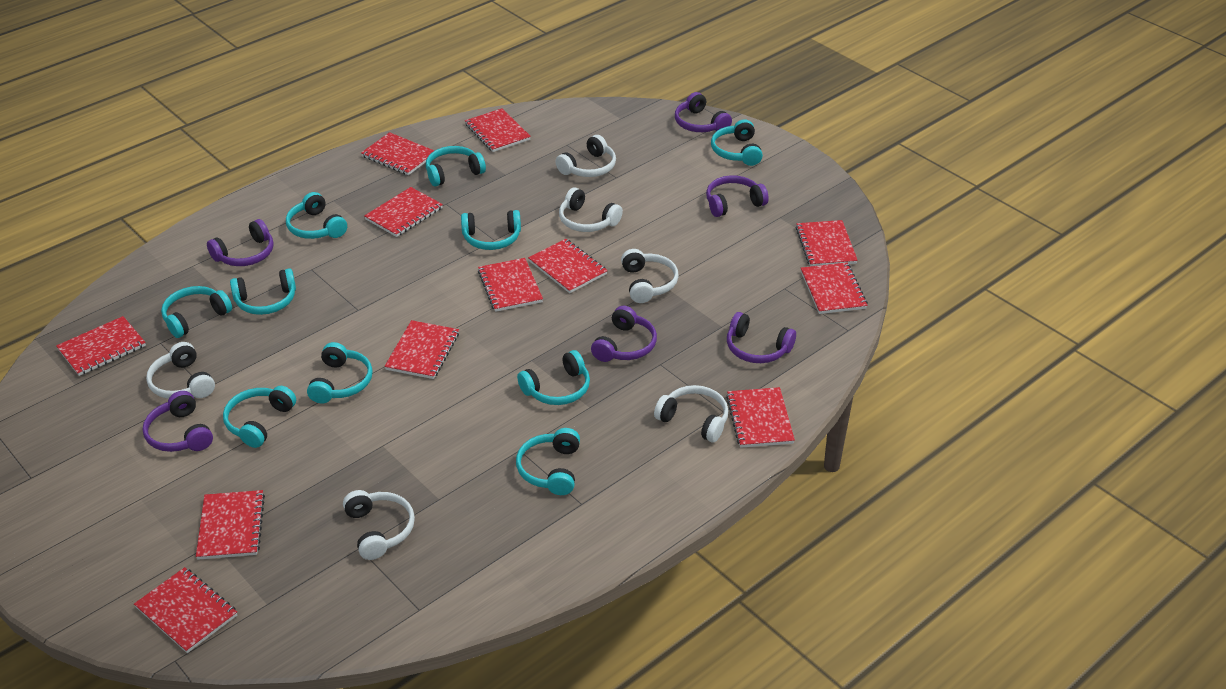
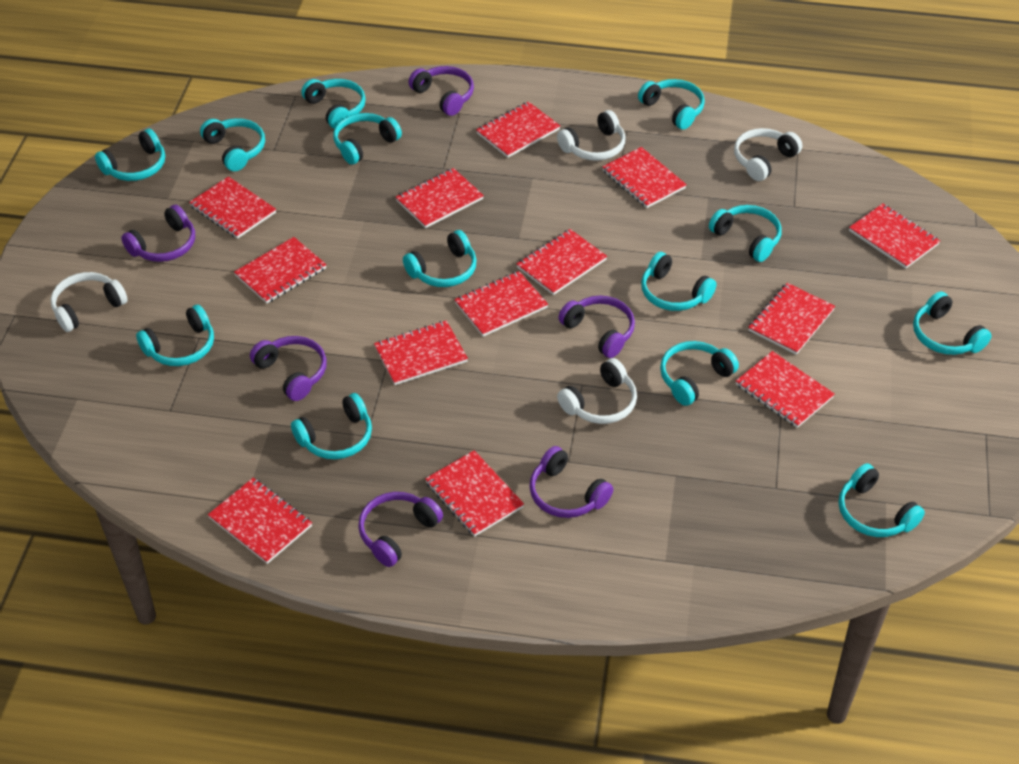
red notebook: [56,316,146,376] [134,567,237,653] [196,490,265,560] [361,132,435,175] [364,187,443,237] [384,320,459,379] [465,108,531,152] [478,258,543,312] [528,239,608,293] [726,387,795,448] [796,220,858,266] [801,262,868,314] = 12 -> [189,176,276,239] [208,478,312,564] [234,237,327,304] [374,320,468,385] [396,168,484,228] [425,450,524,537] [454,271,548,337] [476,102,560,158] [517,229,607,295] [602,147,687,208] [736,351,835,428] [748,283,835,355] [849,204,940,269] = 13
turquoise headphones: [161,286,232,338] [223,386,296,448] [230,268,296,315] [286,192,347,239] [307,342,373,403] [426,146,486,186] [461,210,521,250] [516,428,580,495] [517,350,590,405] [711,119,763,166] = 10 -> [95,129,165,181] [136,305,214,366] [200,118,265,171] [291,393,372,459] [301,79,366,129] [333,113,402,165] [403,230,477,287] [638,79,705,130] [641,252,717,311] [660,341,739,406] [709,205,782,262] [838,463,925,537] [913,291,992,355] = 13
white headphones: [146,342,215,399] [343,490,415,560] [556,135,616,177] [559,187,623,232] [621,249,679,303] [654,385,728,442] = 6 -> [51,272,128,332] [557,110,625,161] [557,358,637,424] [734,128,802,181] = 4

